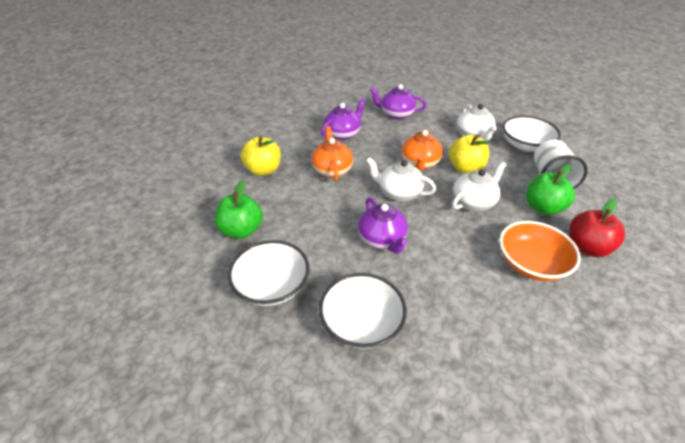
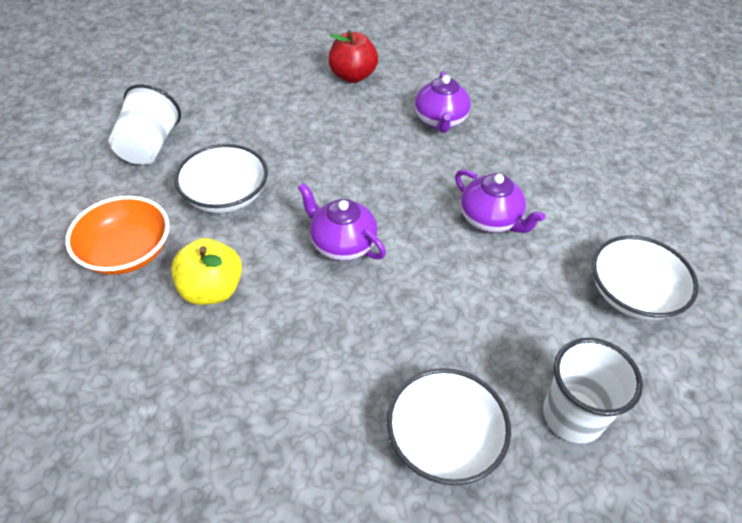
green apple: [215,180,263,239] [526,164,575,215] = 2 -> none = 0
orange teapot: [312,126,353,181] [402,129,443,171] = 2 -> none = 0
white cup: [534,140,588,189] = 1 -> [109,84,181,165] [543,338,643,444] = 2
white teapot: [366,157,436,202] [452,162,507,212] [457,104,497,141] = 3 -> none = 0
yellow apple: [241,136,281,176] [449,135,490,173] = 2 -> [171,238,242,305] = 1

